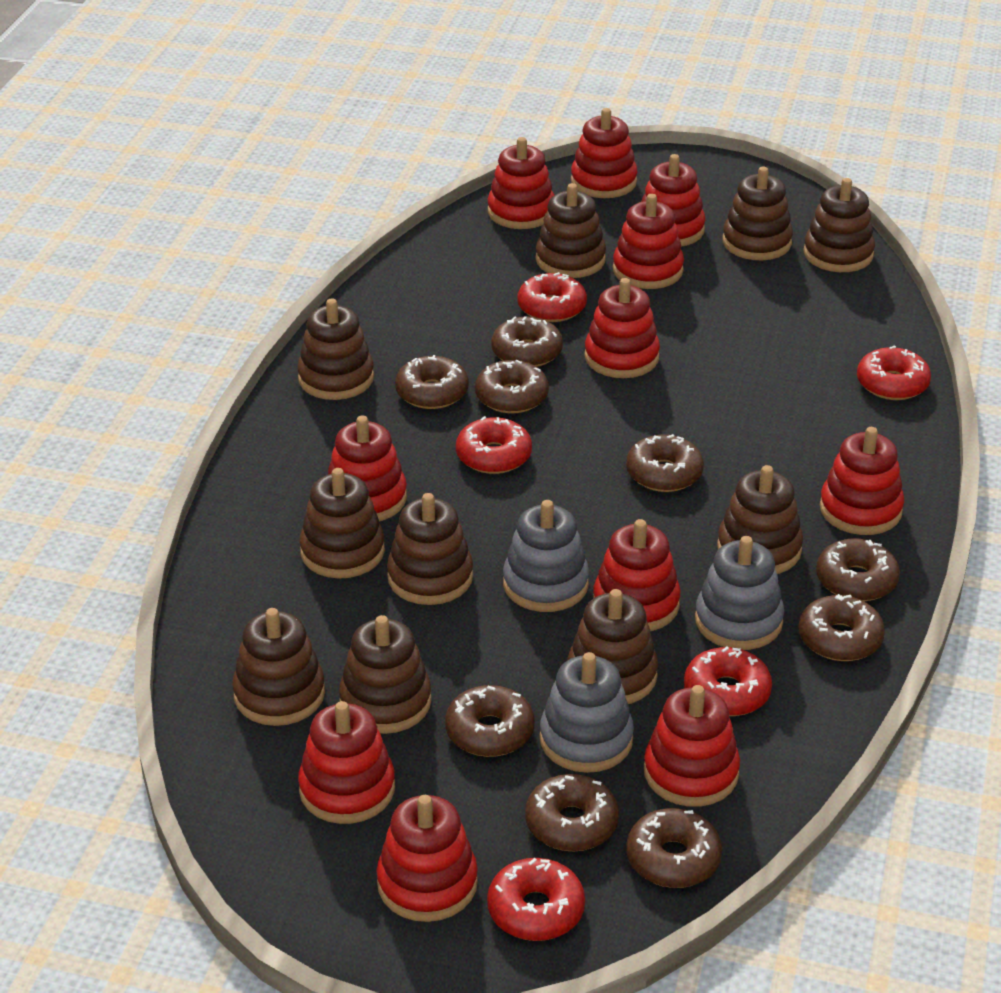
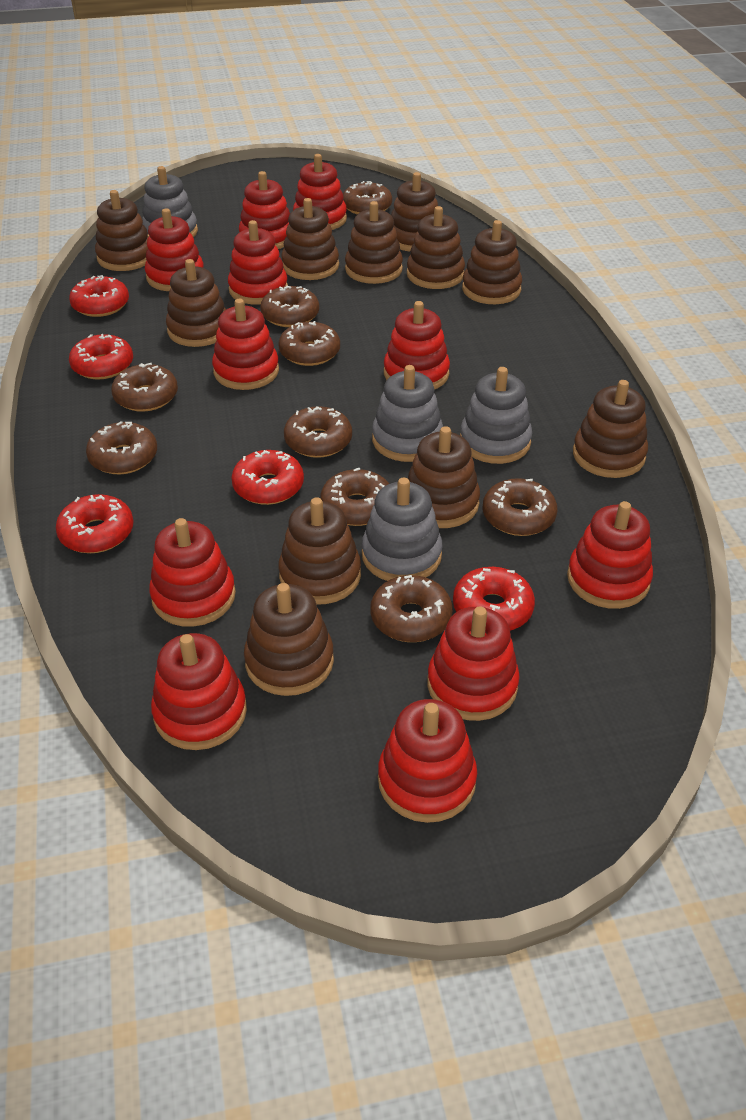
brown stacking toy: [232,608,325,726] [297,298,374,400] [300,468,385,579] [339,615,432,734] [387,493,473,605] [536,183,606,278] [568,589,658,704] [717,465,803,574] [723,167,793,260] [803,178,875,272] = 10 -> [95,190,149,271] [166,259,226,347] [244,583,334,696] [278,497,361,605] [281,198,339,280] [345,201,403,284] [391,172,438,251] [407,206,465,289] [407,426,480,528] [462,220,522,304] [573,380,648,478] = 11
grey stacking toy: [503,500,589,612] [540,652,634,773] [695,536,784,650] = 3 -> [142,166,198,238] [362,478,442,581] [372,365,443,462] [460,367,532,464] = 4

